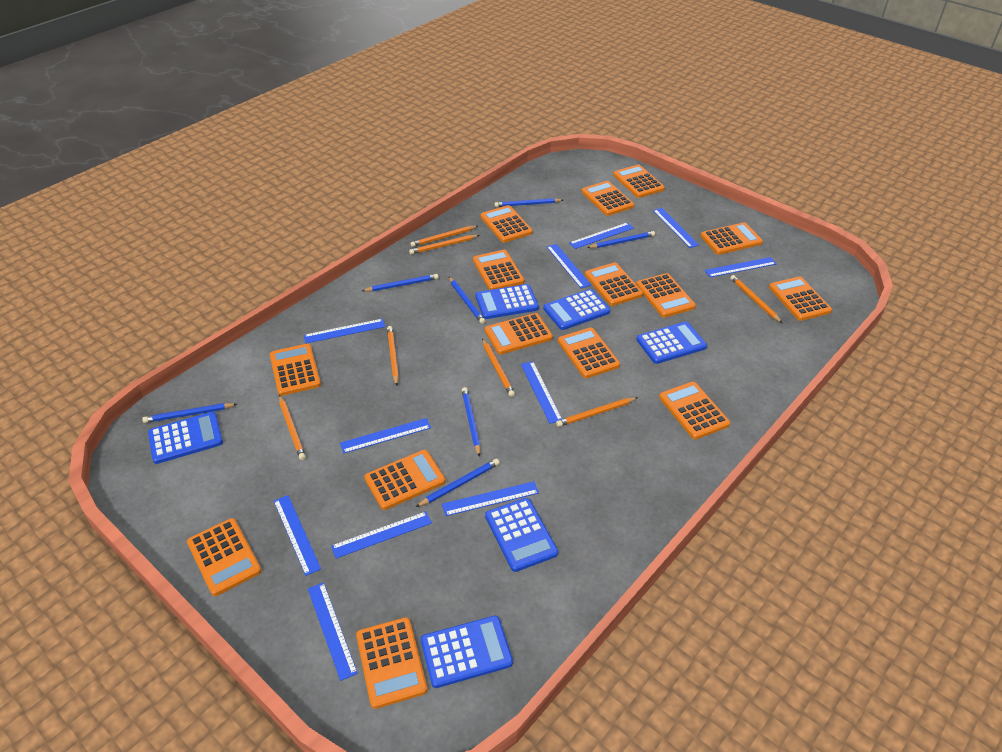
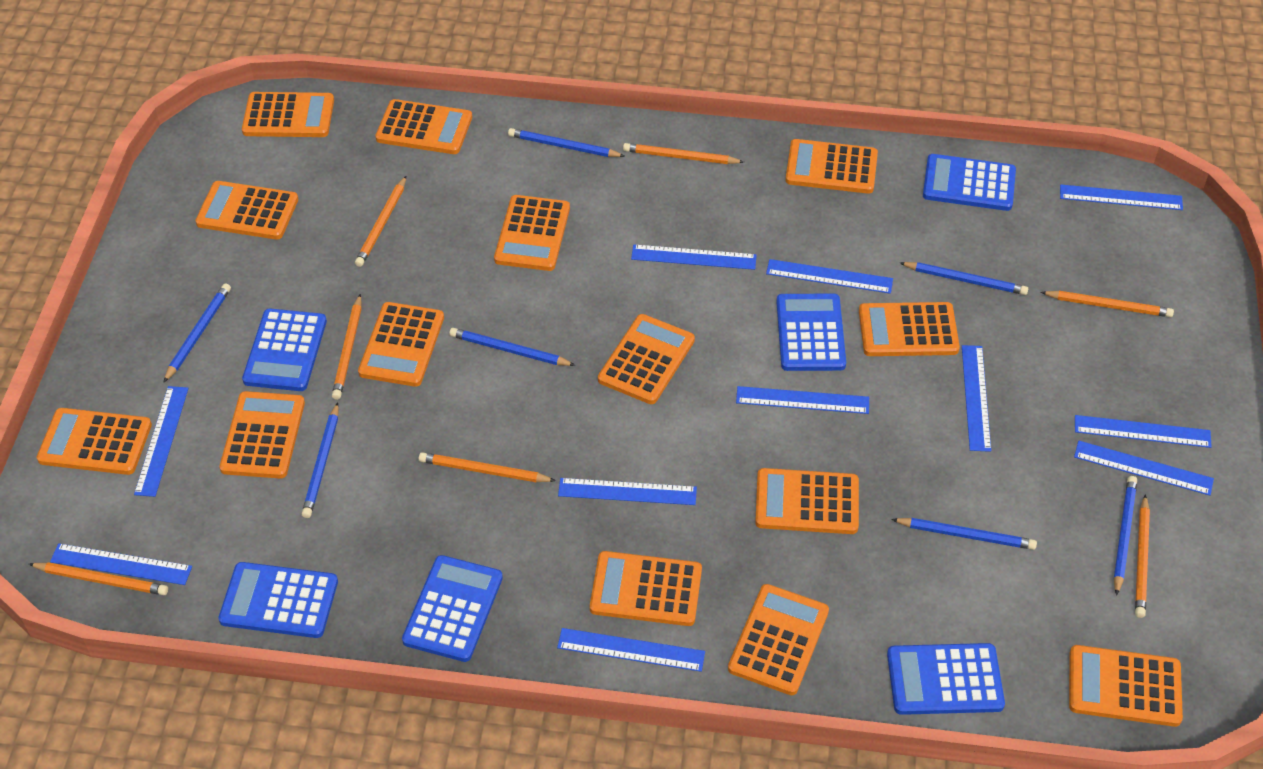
orange calculator: [187,518,262,596] [270,344,321,396] [356,617,427,709] [364,450,446,510] [473,250,524,290] [480,205,533,243] [485,313,553,355] [558,327,620,378] [581,181,634,216] [585,262,643,306] [613,165,665,198] [636,273,696,318] [659,382,730,439] [701,222,763,255] [769,276,832,321] = 15 -> [36,408,152,475] [195,181,298,240] [219,391,305,479] [242,92,334,137] [358,302,444,387] [375,99,472,154] [494,195,570,271] [590,551,702,626] [598,314,695,404] [728,584,829,695] [755,468,859,534] [785,139,878,194] [859,302,960,356] [1069,645,1183,727] = 14

